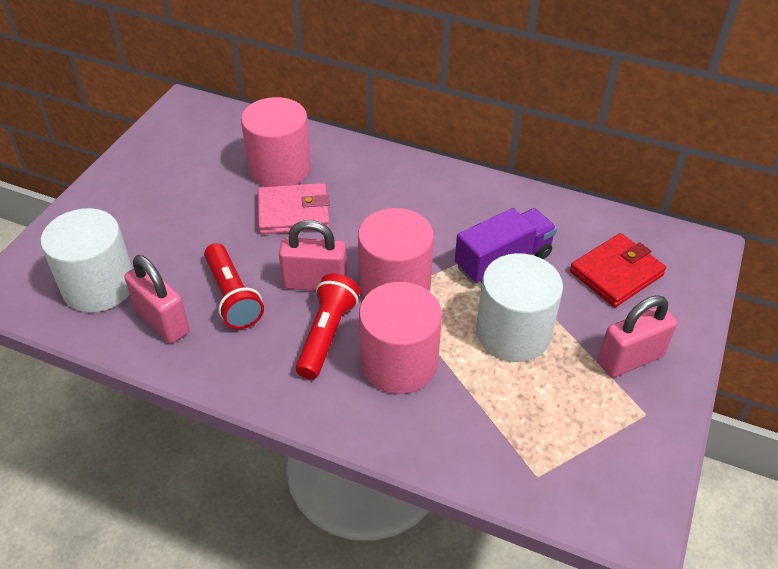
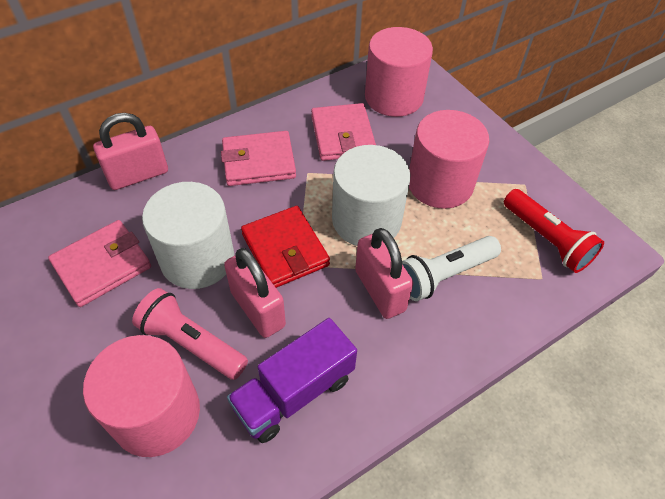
pink flashlight: none = 0 -> [132,288,248,380] = 1
pink wallet: [258,183,330,234] = 1 -> [48,220,151,307] [221,131,296,186] [311,103,376,161] = 3
red flashlight: [204,243,264,329] [296,274,360,380] = 2 -> [504,189,604,273] = 1
white flashlight: none = 0 -> [402,236,501,301] = 1

